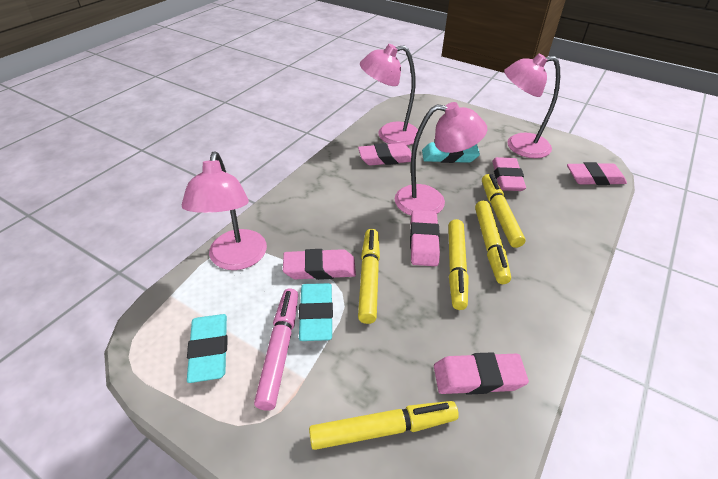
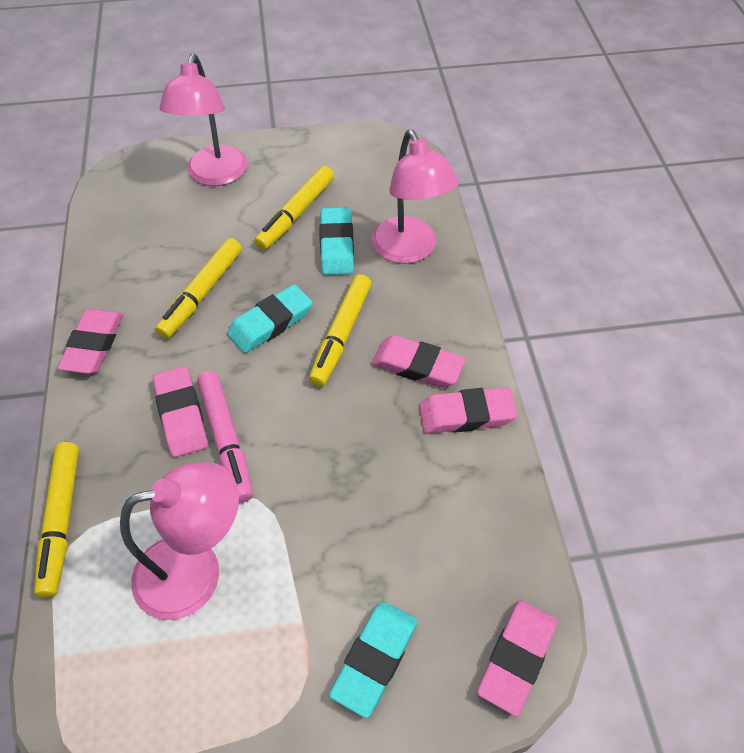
pink eraser: [283,249,356,280] [358,143,412,166] [410,210,440,266] [434,352,529,395] [492,157,526,191] [567,162,627,185] = 6 -> [57,309,123,374] [153,366,208,457] [371,335,465,388] [419,388,517,434] [477,600,557,716] = 5
pink lamp: [182,152,267,270] [360,44,418,145] [395,102,487,215] [504,54,560,158] = 4 -> [120,462,239,620] [159,54,247,186] [372,130,459,263] = 3
yellow marker: [309,401,459,450] [358,229,380,324] [448,219,469,310] [475,200,511,284] [482,174,526,248] = 5 -> [34,442,79,598] [155,238,242,339] [255,166,334,250] [309,274,371,387] = 4

